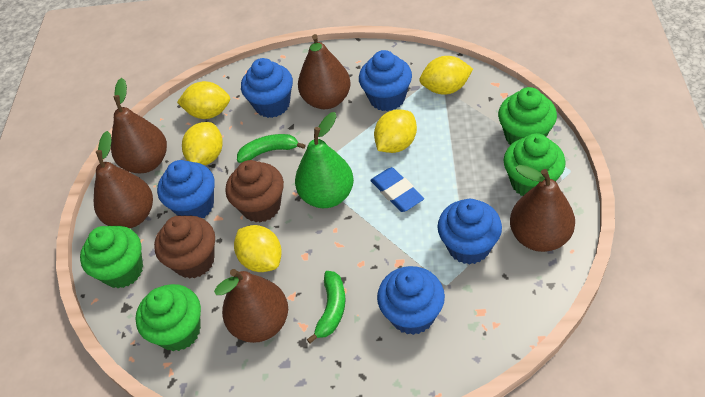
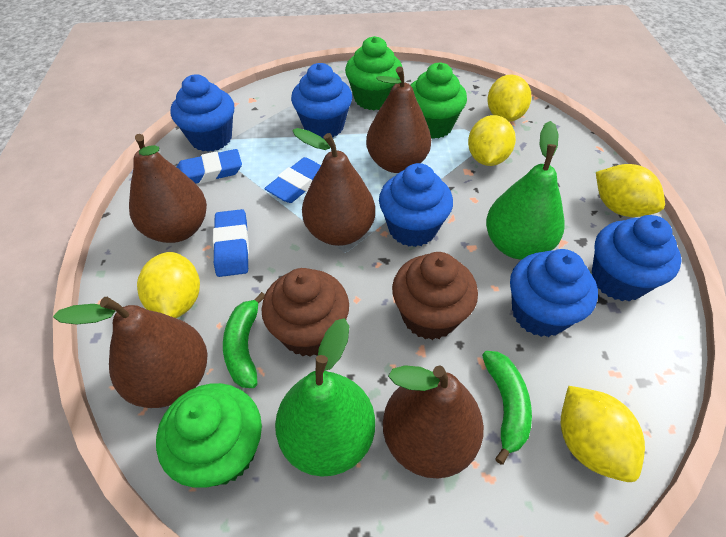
blue eraser: [370,167,424,212] = 1 -> [177,149,242,184] [213,209,249,277] [264,157,321,203] = 3
green cupcake: [80,226,143,288] [136,284,201,351] [498,87,557,145] [504,133,566,196] = 4 -> [156,383,262,488] [345,36,402,110] [411,63,467,139] = 3
green pear: [295,112,354,208] = 1 -> [275,318,375,477] [486,121,565,259] = 2

